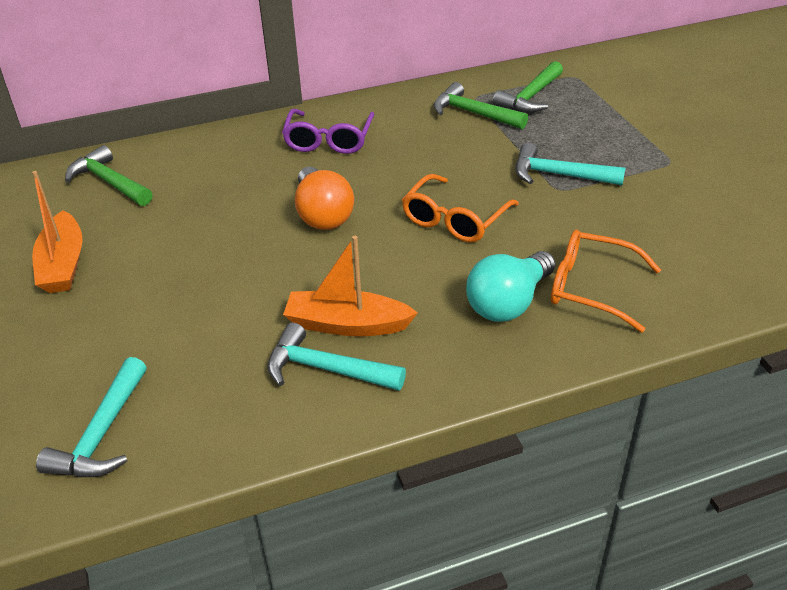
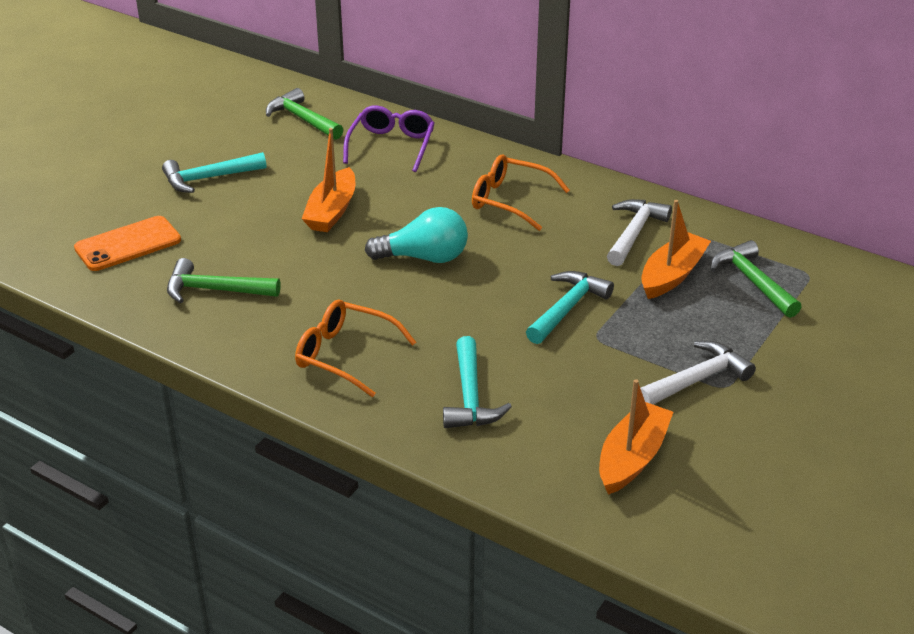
orange boat: [32,171,83,293] [283,236,418,336] = 2 -> [302,128,355,232] [599,379,673,495] [641,200,711,299] = 3
orange light bulb: [295,167,354,230] = 1 -> none = 0
orange phone: none = 0 -> [74,216,181,271] = 1
white hammer: none = 0 -> [607,199,672,266] [640,341,756,405] = 2

